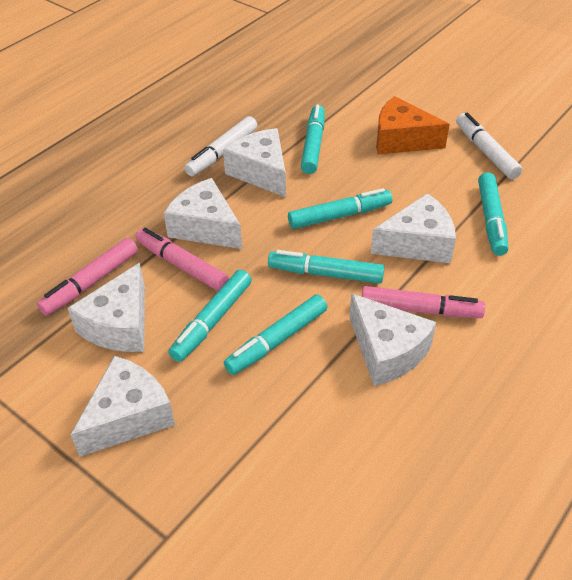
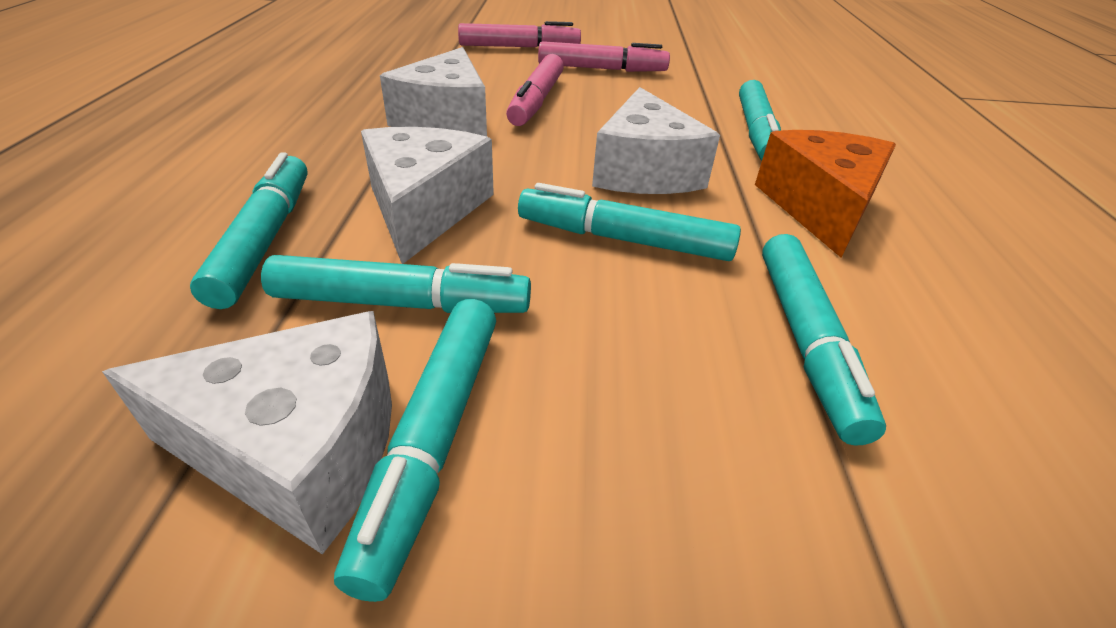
white cheese: [68,263,145,352] [70,356,175,457] [164,178,242,249] [223,128,286,197] [349,293,436,386] [371,193,456,263] = 6 -> [102,311,392,555] [361,127,494,264] [380,47,487,136] [592,87,720,194] = 4
white marker: [184,116,258,176] [456,112,522,179] = 2 -> none = 0

